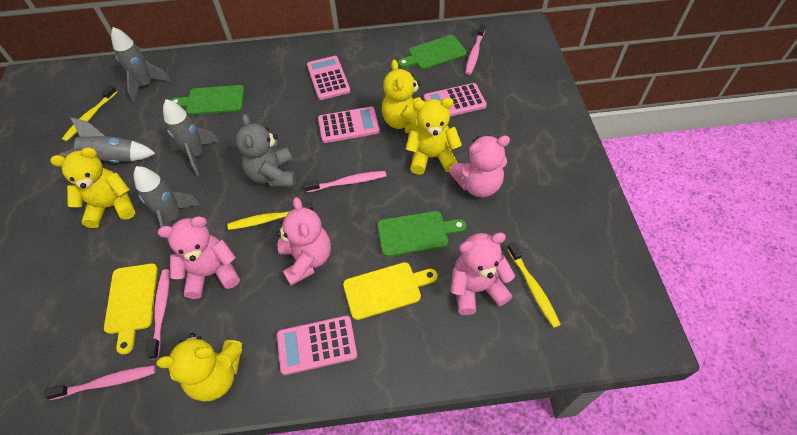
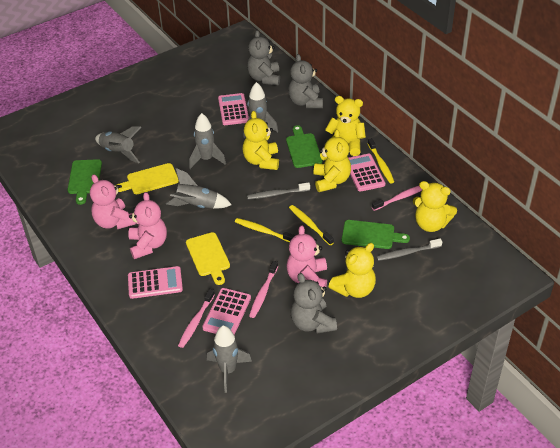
grey rocket: [59,117,156,163] [111,27,171,102] [134,166,201,243] [163,99,219,176] = 4 -> [95,126,141,163] [166,168,232,209] [189,113,226,169] [207,325,252,393] [243,82,278,138] = 5
grey teddy bear: [236,114,296,187] = 1 -> [247,30,280,85] [288,54,323,108] [291,273,337,334] = 3
grey toothbrush: none = 0 -> [247,182,310,199] [376,238,442,261] = 2
pink teddy bear: [158,216,240,299] [276,197,331,286] [449,135,510,197] [451,233,515,315] = 4 -> [90,174,136,229] [128,192,167,259] [286,225,327,288] = 3
pink toothbrush: [44,365,156,400] [146,269,170,359] [304,171,386,193] [465,24,485,75] = 4 -> [178,289,215,348] [249,261,278,318] [372,186,422,211] = 3
yellow teddy bear: [51,147,135,228] [156,333,242,402] [382,59,422,133] [406,98,462,175] = 4 -> [242,111,279,170] [313,129,351,192] [325,96,366,156] [329,243,376,298] [413,181,457,232] = 5

